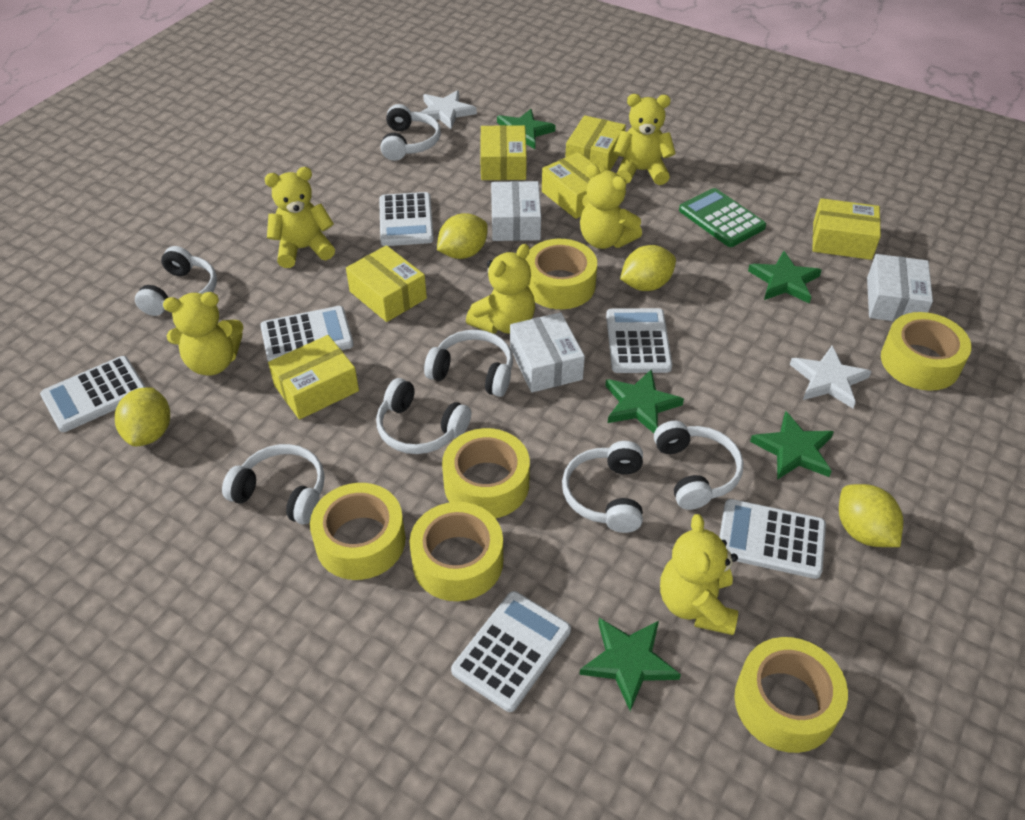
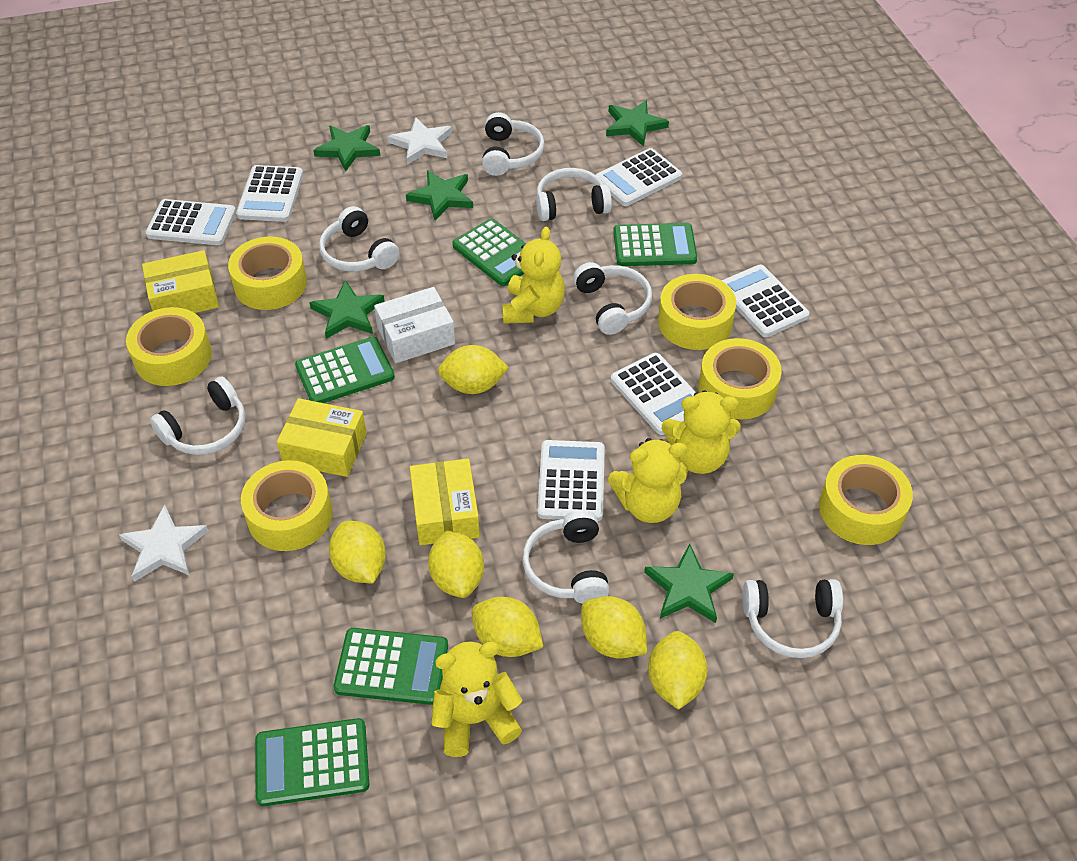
green calculator: [679,188,766,247] = 1 -> [255,718,369,806] [295,337,395,403] [333,628,448,705] [452,219,526,286] [613,223,697,266] = 5
white box: [491,181,541,241] [510,312,585,393] [867,254,933,322] = 3 -> [374,287,455,363] = 1
yellow box: [268,335,359,420] [346,245,427,322] [480,125,527,180] [542,152,603,219] [565,115,626,171] [812,198,881,260] = 6 -> [142,250,219,313] [277,398,367,477] [410,458,480,545] = 3
yellow lemon: [115,387,170,446] [437,213,488,259] [620,245,676,291] [839,484,903,547] = 4 -> [329,521,386,583] [428,530,484,598] [438,345,509,394] [472,597,543,657] [581,596,647,659] [648,631,708,710] = 6
yellow teddy bear: [163,292,244,376] [264,167,335,268] [466,244,535,334] [580,164,642,249] [613,94,676,185] [660,514,738,635] = 6 -> [431,642,523,757] [502,227,565,324] [608,438,688,523] [662,390,741,474] = 4

